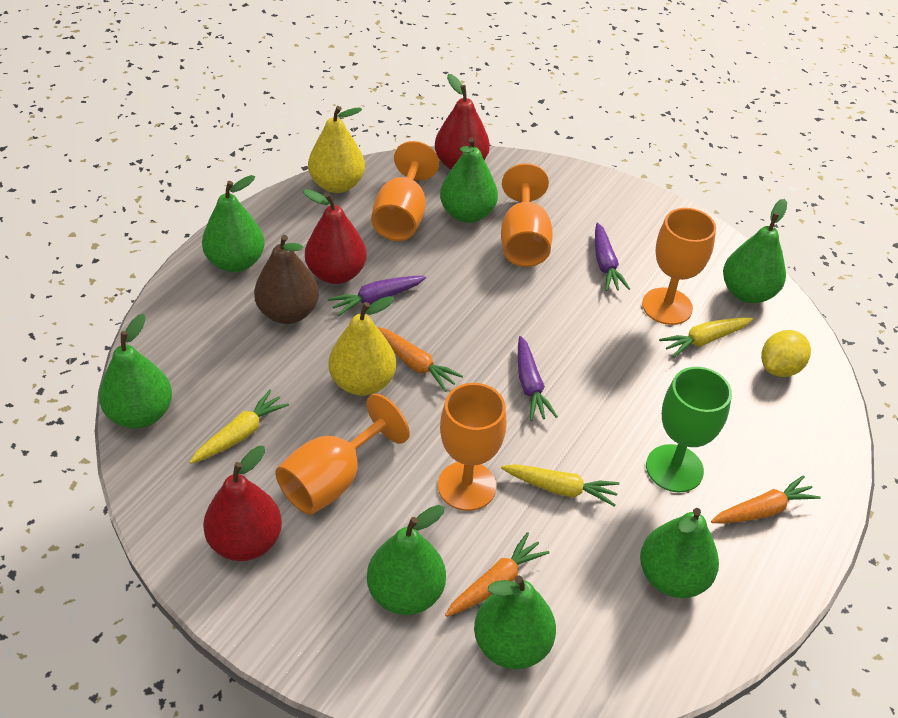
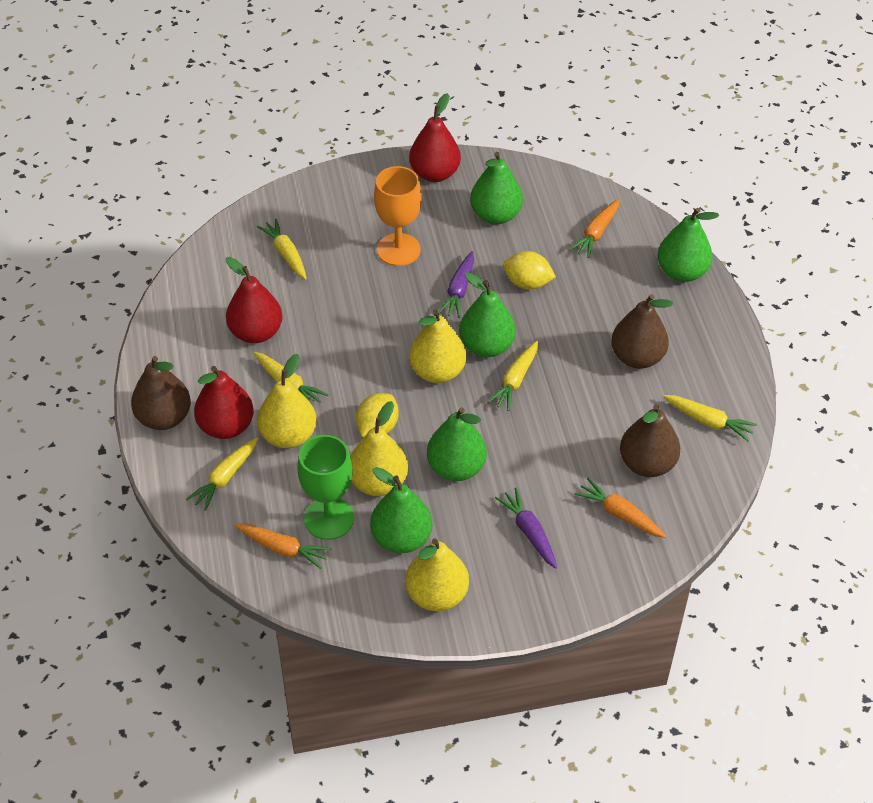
brown pear: [254,235,319,324] = 1 -> [131,356,191,430] [611,294,673,369] [620,404,680,477] = 3
green pear: [99,314,172,429] [202,175,265,272] [367,505,446,615] [440,137,498,223] [474,576,556,669] [640,508,719,598] [723,199,787,303] = 7 -> [370,467,432,553] [427,407,487,481] [459,272,516,357] [470,152,523,224] [657,208,719,282] = 5
orange goblet: [275,394,410,515] [371,141,439,241] [438,383,506,511] [501,163,553,267] [642,208,716,325] = 5 -> [374,166,422,266] = 1
purple carrot: [328,276,426,316] [518,336,558,421] [595,223,630,291] = 3 -> [438,251,474,318] [495,488,557,569] = 2
yellow carrot: [189,389,289,464] [501,464,620,507] [659,317,753,358] = 3 -> [186,437,258,511] [253,352,328,403] [257,218,307,280] [487,341,538,411] [663,395,757,441] = 5
yellow lemon: [761,330,811,377] = 1 -> [356,393,399,437] [503,251,556,289] = 2
yellow pear: [308,106,365,193] [329,296,396,396] = 2 -> [257,354,317,448] [350,401,408,496] [405,538,469,611] [409,310,466,383] = 4

